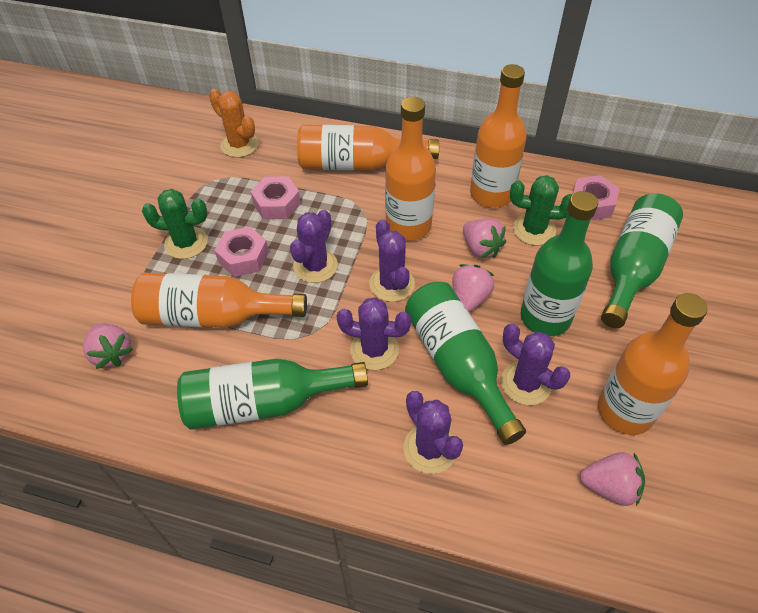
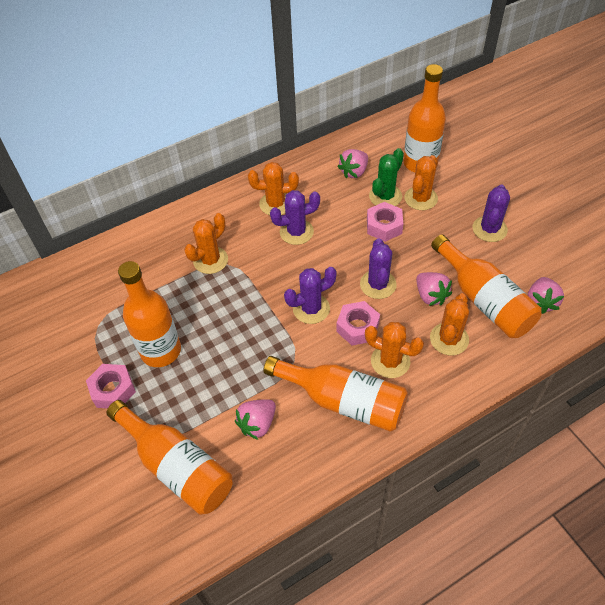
green bottle: [177,358,368,430] [405,282,526,445] [521,191,598,336] [601,193,683,328] = 4 -> none = 0
green cactus: [142,189,208,259] [510,175,572,246] = 2 -> [369,148,404,206] = 1
orange cactus: [209,89,259,157] = 1 -> [184,213,228,274] [248,162,299,215] [365,322,424,378] [405,155,438,210] [430,293,469,355] = 5
purple cactus: [290,210,338,283] [336,297,411,370] [369,219,415,302] [403,391,463,474] [501,323,570,405] = 5 -> [270,190,320,245] [284,267,337,324] [360,238,397,299] [472,184,510,242] = 4

